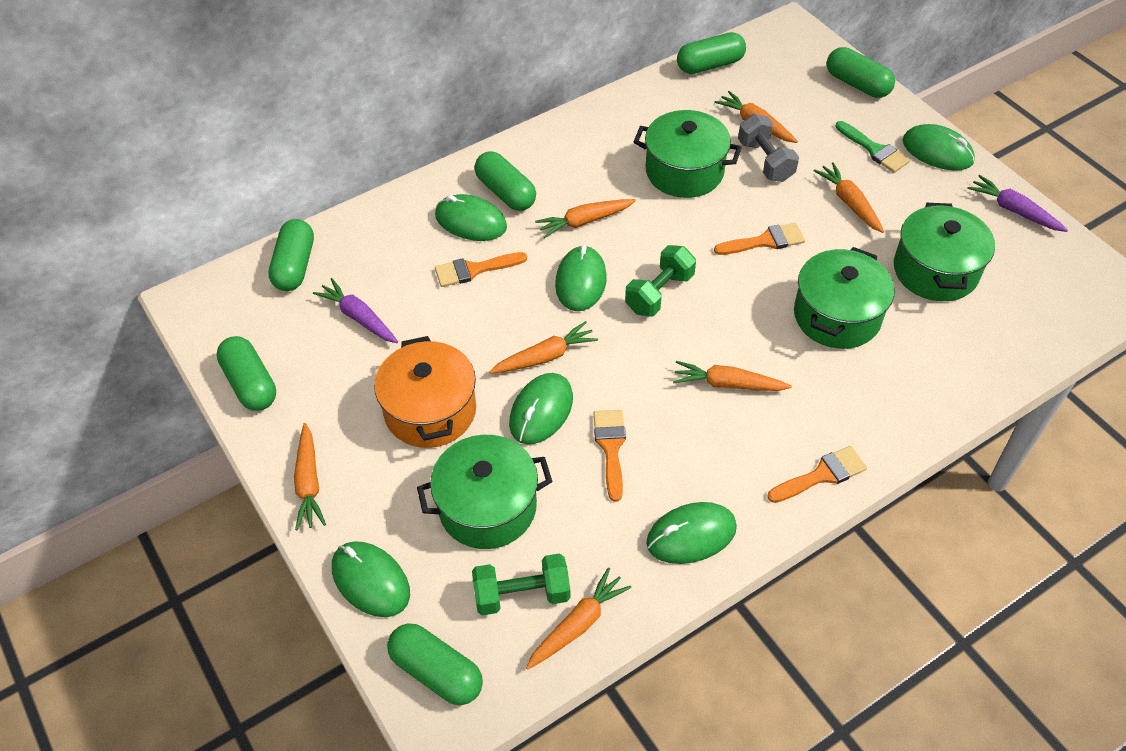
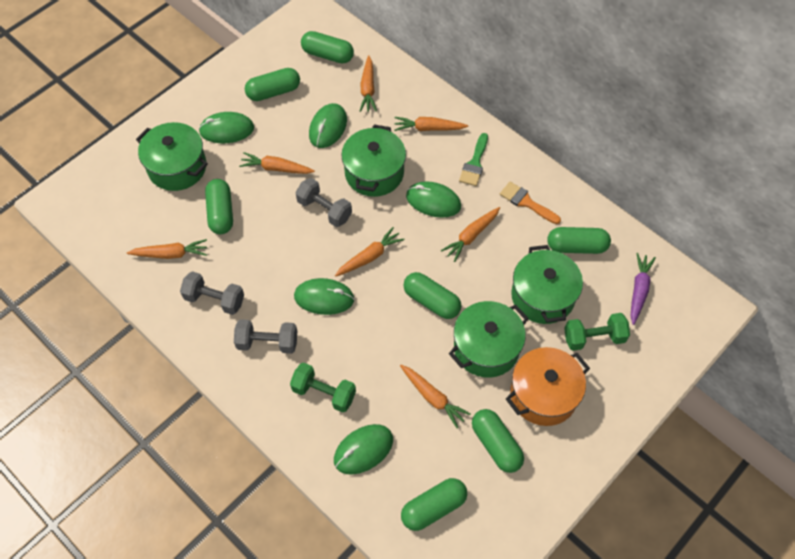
green capsule: [217,336,276,411] [268,219,314,291] [387,623,483,705] [475,151,536,211] [677,32,746,74] [827,47,895,98] = 6 -> [205,179,233,234] [245,68,300,101] [301,31,354,63] [401,478,467,531] [403,272,461,319] [472,409,524,473] [547,227,611,254] = 7
green mouse: [332,541,410,617] [435,194,507,241] [509,373,573,444] [555,245,607,311] [646,502,737,564] [903,124,975,171] = 6 -> [199,112,254,143] [294,278,354,315] [309,103,347,148] [334,424,393,475] [406,181,461,218] = 5
grey dumbbell: [738,114,799,182] = 1 -> [180,271,244,315] [234,319,297,354] [295,178,352,227] = 3
orange brush: [435,252,527,287] [594,410,626,502] [714,223,805,255] [767,446,867,503] = 4 -> [500,182,561,224] = 1
purple carrot: [313,278,398,343] [967,175,1068,232] = 2 -> [630,253,656,325] = 1

